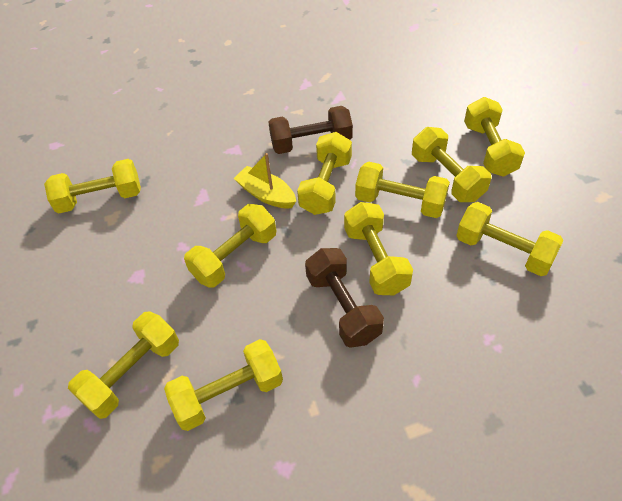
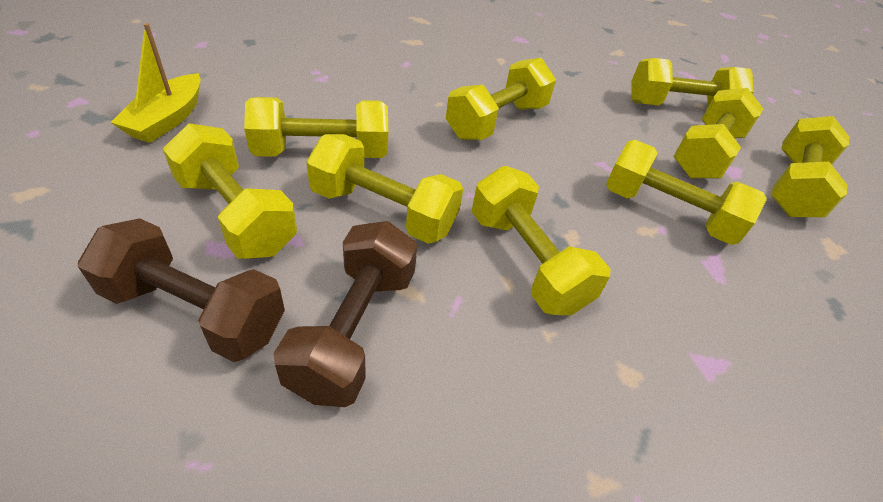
yellow dumbbell: [44,159,141,213] [68,311,179,419] [164,339,283,431] [184,204,276,288] [297,132,352,215] [344,202,413,295] [355,162,450,218] [412,127,491,202] [456,202,564,276] [464,97,525,177] = 10 -> [163,123,297,259] [244,97,388,158] [306,134,463,244] [446,58,556,140] [471,166,610,315] [606,140,767,245] [631,58,754,106] [673,88,763,179] [771,116,849,217] = 9

